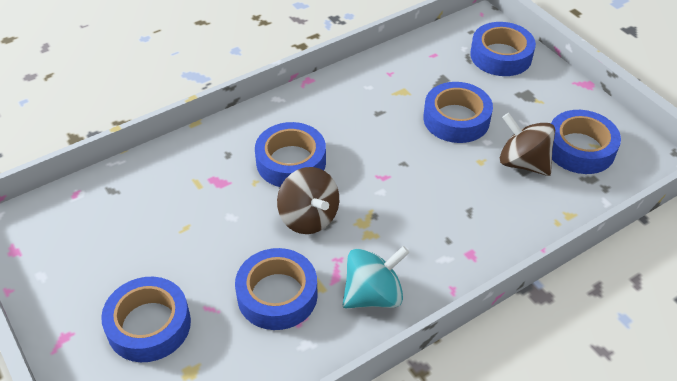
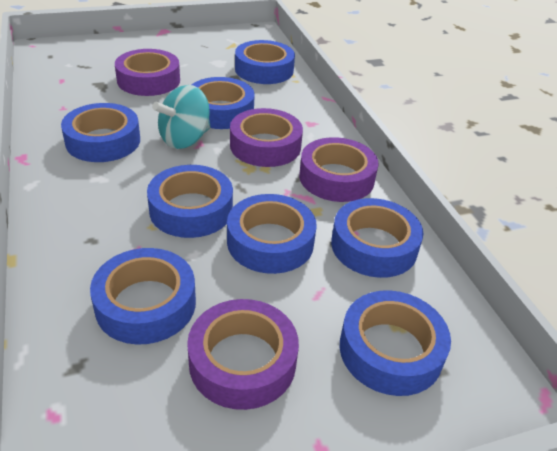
blue tape: [101,277,191,362] [235,248,318,330] [255,122,326,187] [423,82,493,143] [470,22,536,76] [551,110,621,174] = 6 -> [61,103,140,162] [90,248,196,345] [147,165,233,238] [192,77,255,129] [227,194,317,274] [235,40,295,84] [331,198,423,278] [340,290,451,396] = 8
brown spinning top: [277,167,339,234] [500,113,555,176] = 2 -> none = 0
purple tape: none = 0 -> [115,49,180,96] [187,299,299,410] [230,108,303,167] [299,137,379,202] = 4

